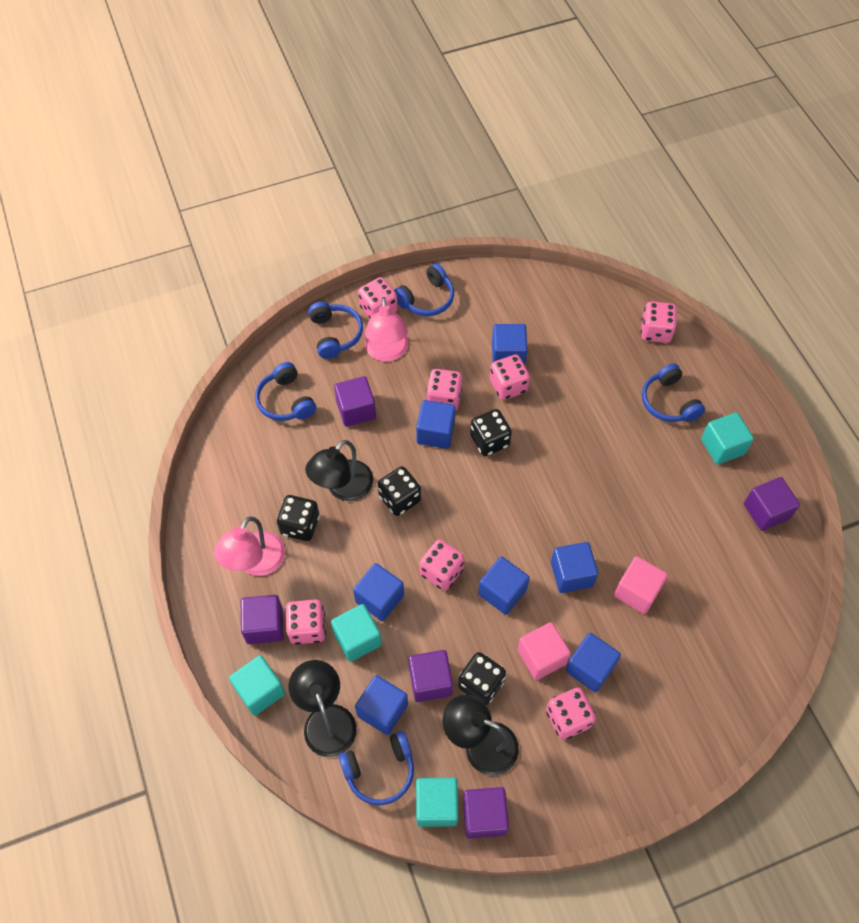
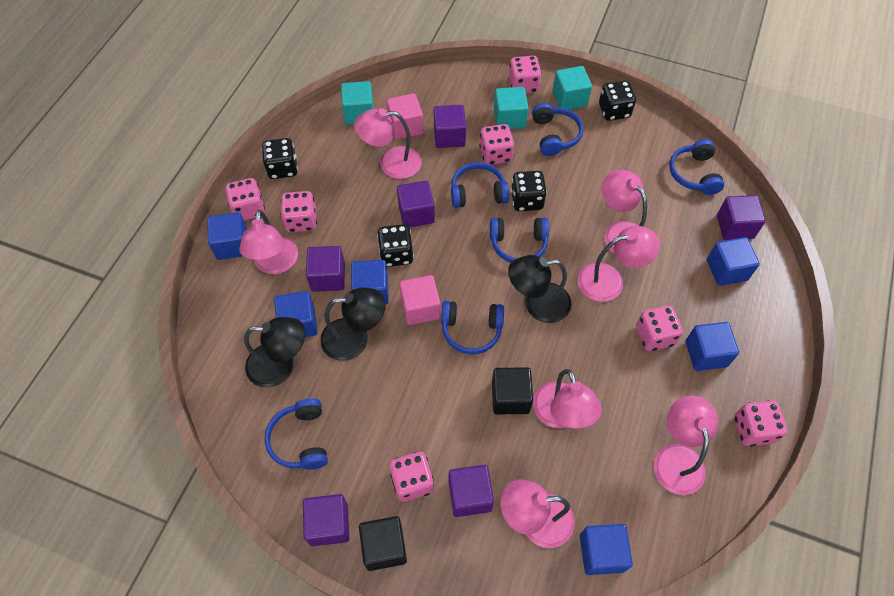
black cube: none = 0 -> [359,516,407,571] [492,367,533,415] = 2
blue cube: [353,563,404,621] [355,675,408,735] [416,400,456,449] [478,556,530,615] [492,324,528,365] [551,542,598,593] [565,633,621,692] = 7 -> [207,212,247,260] [274,291,318,337] [351,260,389,304] [580,524,633,575] [686,322,739,371] [707,237,760,286] = 6
blue headphones: [255,362,316,421] [308,302,363,359] [338,731,414,805] [394,263,454,316] [642,363,705,422] = 5 -> [265,399,328,470] [441,301,504,354] [451,162,509,208] [490,217,549,263] [532,103,583,156] [669,139,724,195] = 6
pink lamp: [214,516,285,576] [365,297,408,362] = 2 -> [239,210,298,274] [354,108,422,179] [500,479,575,548] [533,369,602,428] [578,226,660,302] [602,170,647,253] [654,395,718,495] = 7
purple cube: [241,595,284,644] [334,376,376,427] [408,650,453,702] [463,787,509,839] [744,477,800,531] = 5 -> [303,494,349,546] [306,246,345,292] [397,181,435,228] [433,105,466,148] [449,465,494,517] [717,195,766,240] = 6
turquoise cube: [229,655,285,716] [331,604,382,662] [416,778,458,827] [701,412,754,465] = 4 -> [341,81,374,124] [494,87,529,129] [553,66,592,110] = 3

